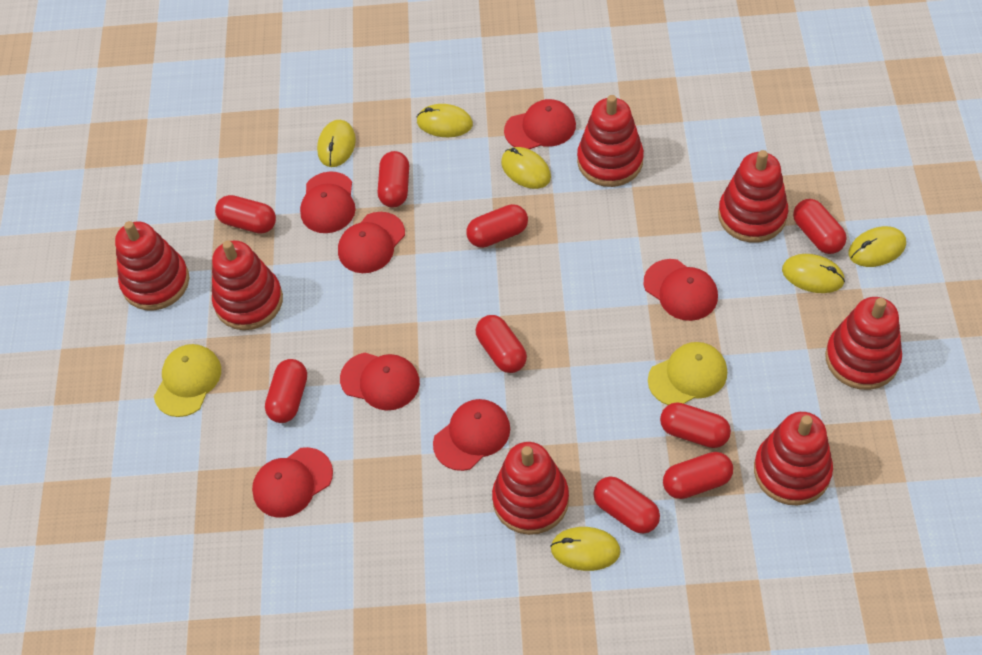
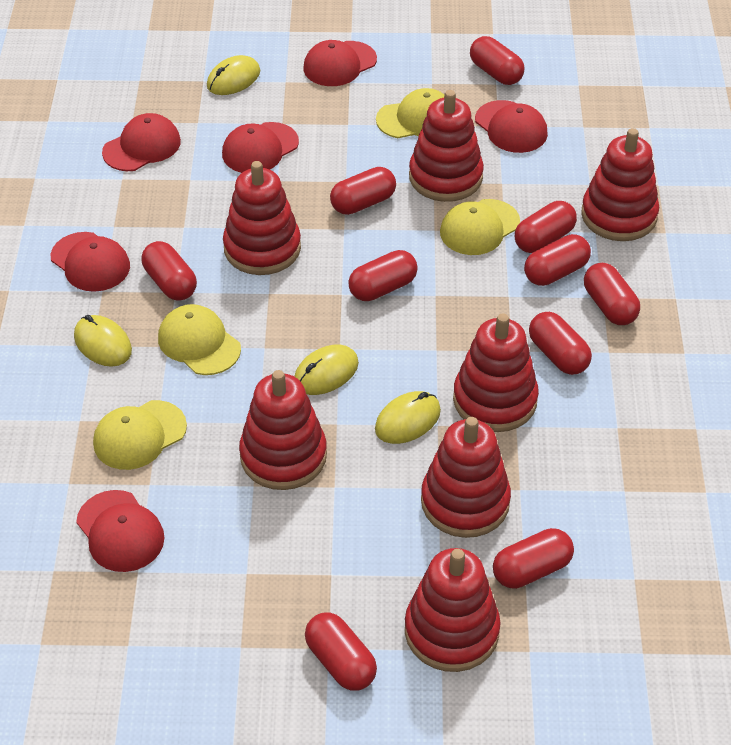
red cap: [252,447,333,518] [300,171,356,233] [338,212,405,273] [340,353,420,410] [433,399,510,471] [504,99,576,149] [644,259,718,321] = 7 -> [51,232,130,292] [76,490,165,572] [102,113,181,171] [222,122,299,173] [303,40,377,86] [475,100,548,153] = 6
red capsule: [215,195,276,234] [265,359,307,423] [378,151,409,208] [466,204,528,248] [476,315,527,373] [593,476,660,534] [660,402,731,448] [663,452,733,499] [793,199,846,254] = 9 -> [142,241,197,301] [305,612,377,691] [330,167,396,215] [348,250,418,301] [470,36,524,85] [493,528,574,589] [515,201,577,253] [524,234,591,286] [529,312,592,375] [584,263,640,325] = 10
yellow cap: [154,344,221,417] [648,342,727,405] = 2 -> [93,400,187,470] [158,304,241,375] [376,88,444,138] [440,199,520,255] = 4
yellow mouse: [317,120,356,167] [417,104,473,137] [501,147,551,189] [550,527,621,571] [782,254,845,293] [849,226,906,267] = 6 -> [74,315,132,367] [207,55,260,95] [294,345,359,395] [375,391,441,444] = 4

